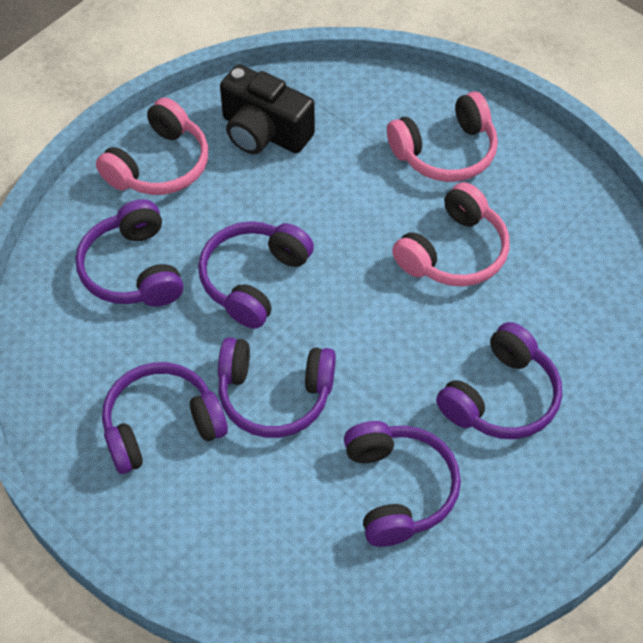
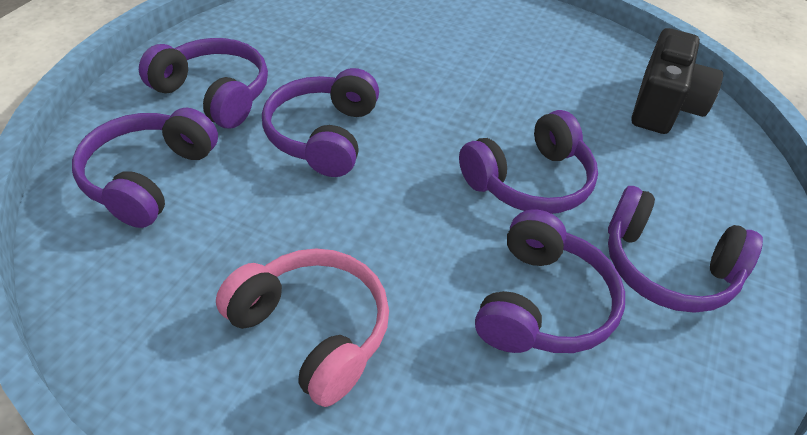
pink headphones: [96,98,208,195] [387,91,498,182] [392,182,509,286] = 3 -> [216,249,389,407] = 1

